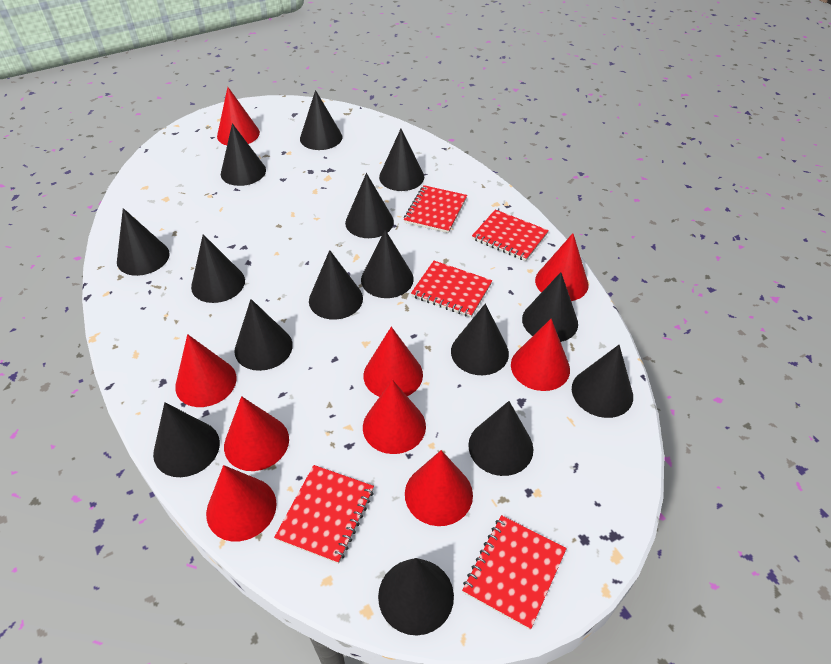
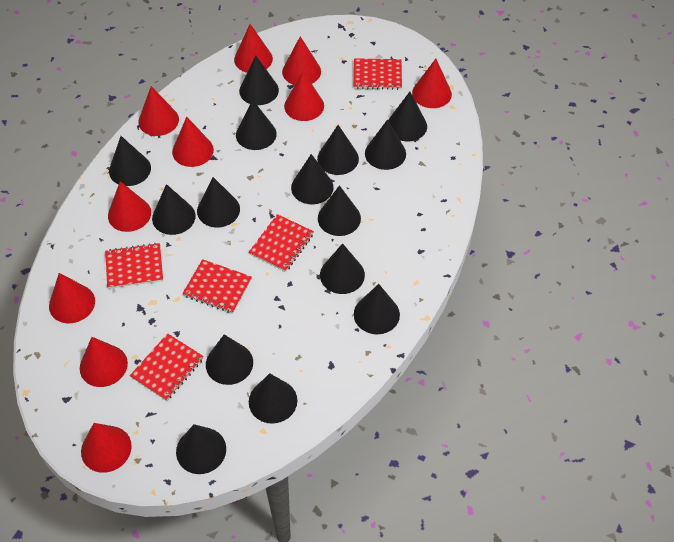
red cone: [175,334,237,407] [206,465,277,541] [217,87,260,145] [224,396,289,471] [363,380,426,454] [364,327,423,397] [405,450,473,526] [511,319,570,391] [535,233,589,301] = 9 -> [49,273,95,323] [80,337,128,387] [81,423,132,473] [108,181,151,232] [138,86,179,136] [172,117,214,167] [234,24,273,73] [282,36,321,85] [284,71,324,121] [412,59,452,108] = 10

